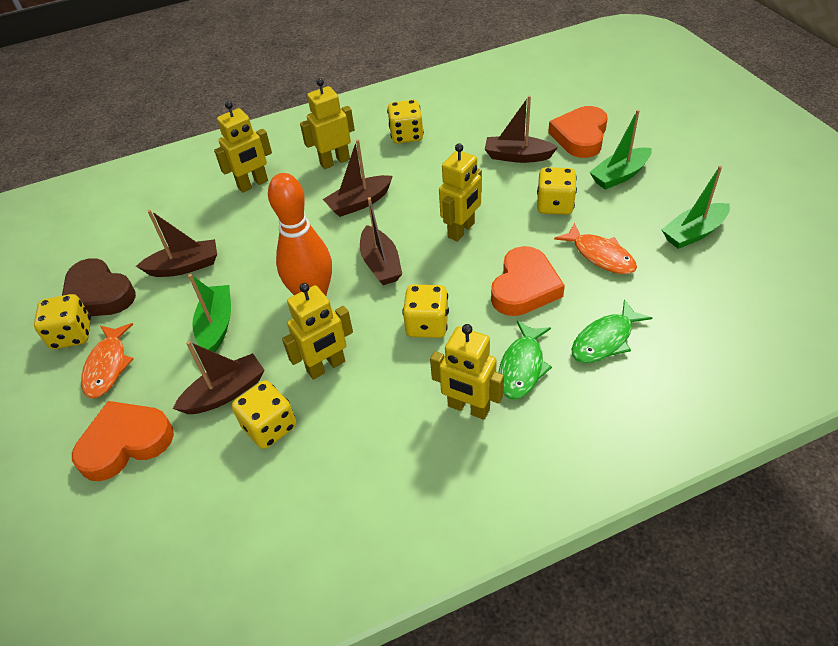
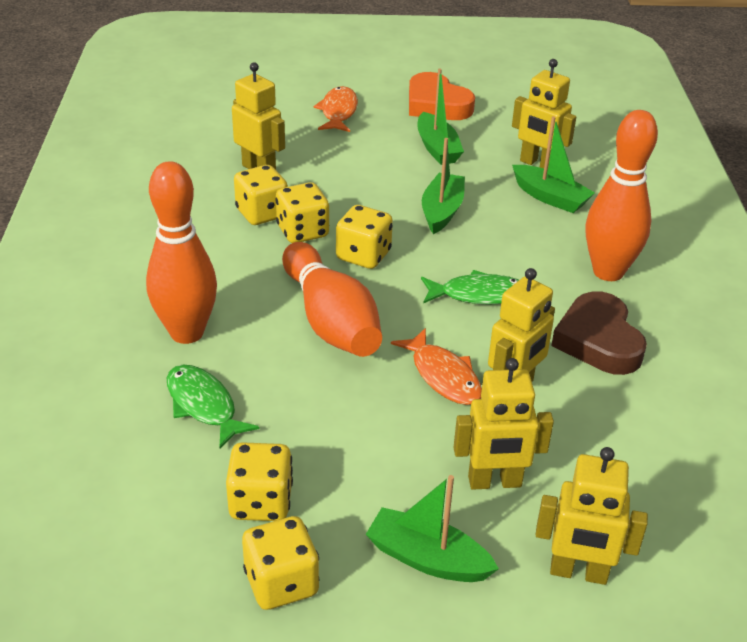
brown boat: [136,210,217,277] [173,341,265,414] [323,139,393,217] [360,197,402,285] [485,96,558,163] = 5 -> none = 0
green boat: [188,274,231,352] [589,110,652,190] [661,166,730,249] = 3 -> [366,475,499,582] [417,69,464,165] [422,138,465,234] [512,116,595,213] = 4
orange bowling pin: [268,173,332,296] = 1 -> [146,161,217,344] [282,242,382,357] [586,110,658,281] = 3
orange heart: [72,401,174,481] [491,246,565,316] [548,106,608,158] = 3 -> [409,72,475,120] = 1

